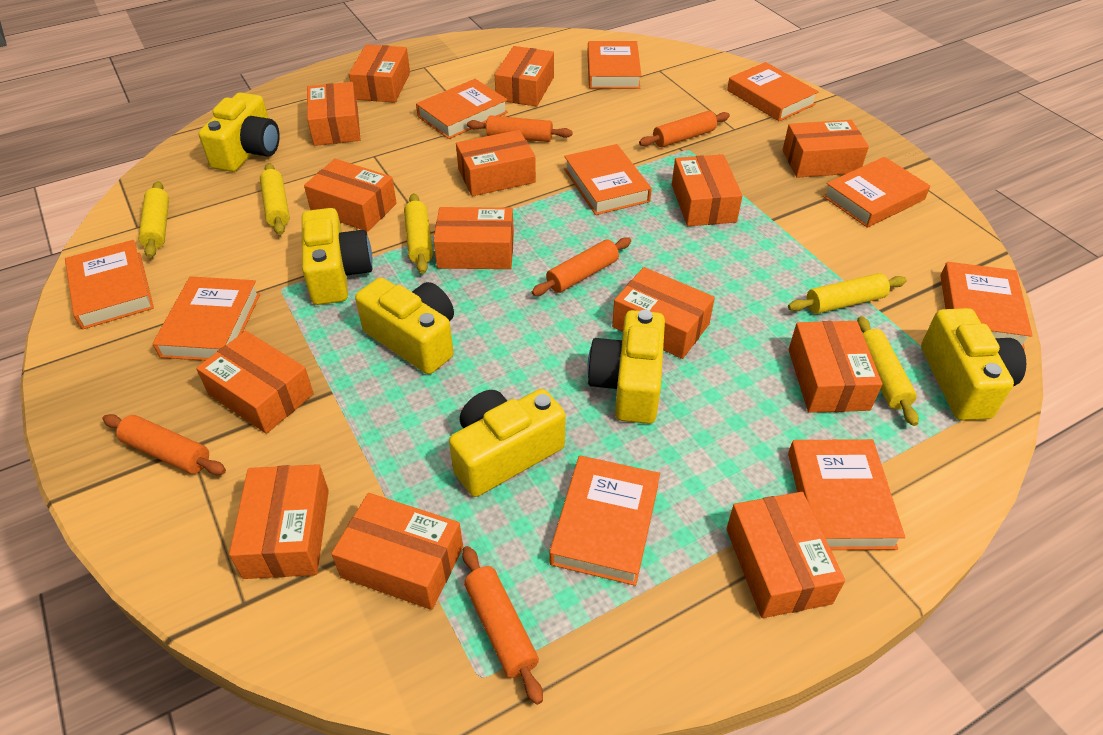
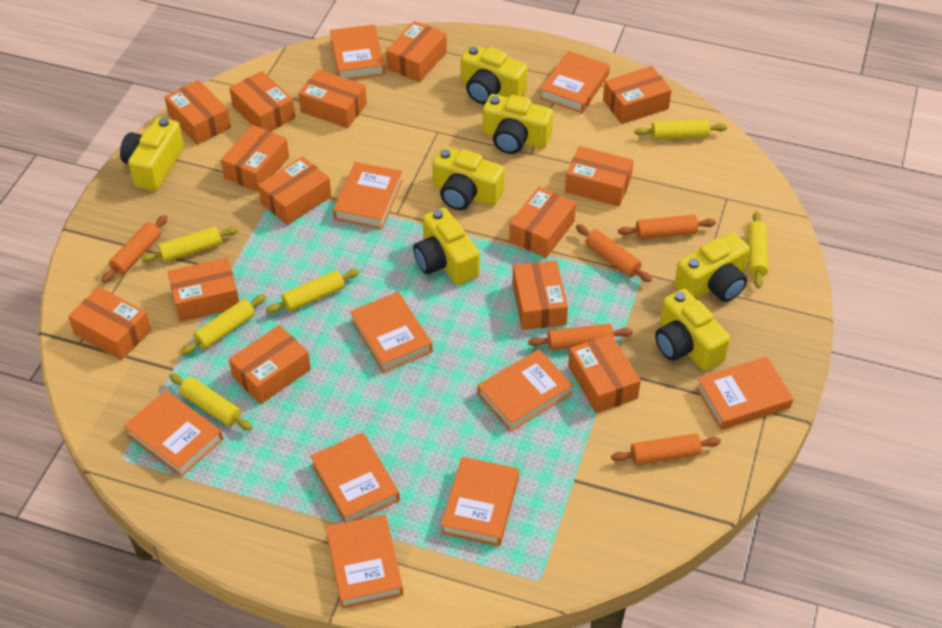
yellow camera: [199,92,280,172] [302,208,373,305] [355,277,454,374] [449,389,566,497] [587,310,665,424] [921,308,1026,421] = 6 -> [120,117,184,191] [413,207,480,285] [432,147,505,210] [461,45,528,104] [483,94,553,154] [655,289,730,371] [674,233,750,302] = 7
yellow rolling pin: [139,181,169,258] [260,163,290,235] [404,193,433,274] [788,273,907,314] [857,316,919,426] = 5 -> [141,226,238,263] [169,373,252,430] [181,294,266,355] [266,269,359,313] [634,119,727,140] [748,211,768,288] = 6

